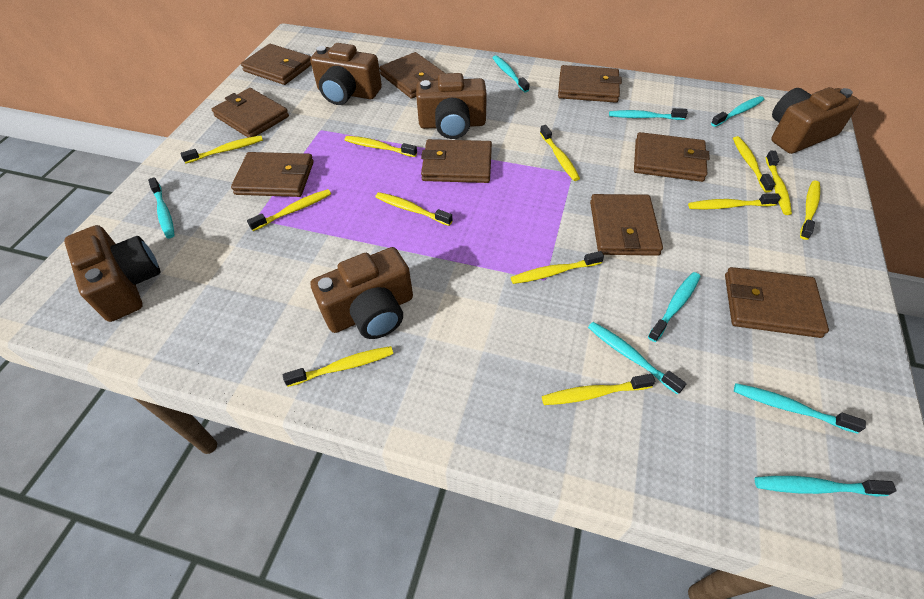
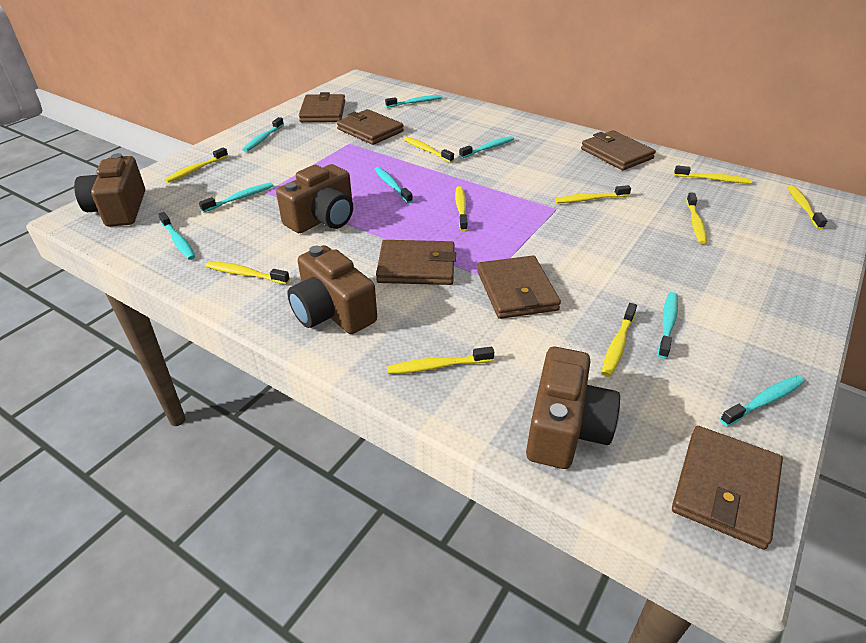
brown camera: [64,225,161,322] [310,43,382,105] [311,247,413,339] [416,73,487,139] [771,87,860,154] = 5 -> [74,153,145,227] [276,164,353,233] [287,245,377,334] [526,347,620,469] = 4
brown wallet: [212,88,289,138] [231,152,314,197] [241,44,311,85] [379,52,446,99] [421,139,492,183] [558,65,622,103] [590,194,663,256] [634,132,710,182] [725,267,829,338] = 9 -> [299,92,345,122] [337,109,404,145] [376,240,456,285] [477,256,561,319] [581,130,656,170] [672,426,783,550] = 6
yellow toothbrush: [180,136,263,163] [247,189,331,231] [283,346,393,387] [345,136,417,157] [375,192,453,226] [511,251,604,284] [540,125,580,181] [542,374,655,405] [688,193,781,210] [733,136,775,193] [766,151,792,215] [800,181,820,240] = 12 -> [164,147,228,183] [206,261,290,284] [387,347,494,374] [403,137,454,163] [455,186,468,231] [555,185,631,203] [602,303,637,377] [674,165,752,184] [686,192,707,244] [787,185,828,230] = 10

